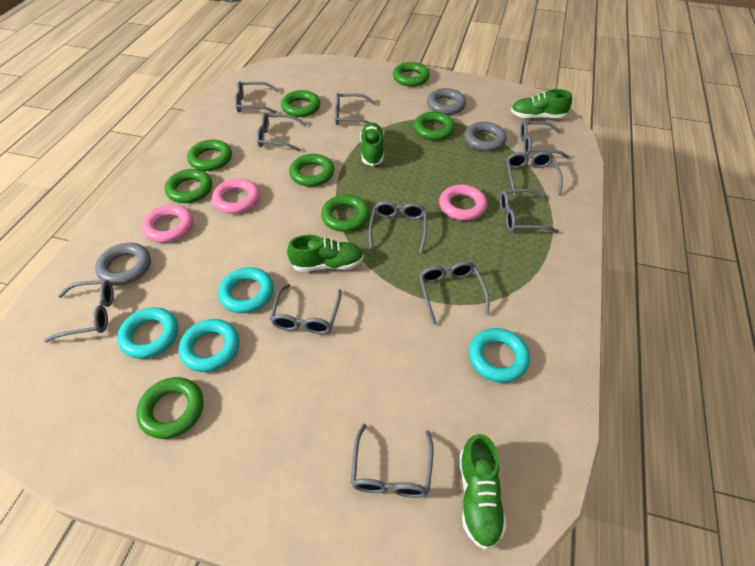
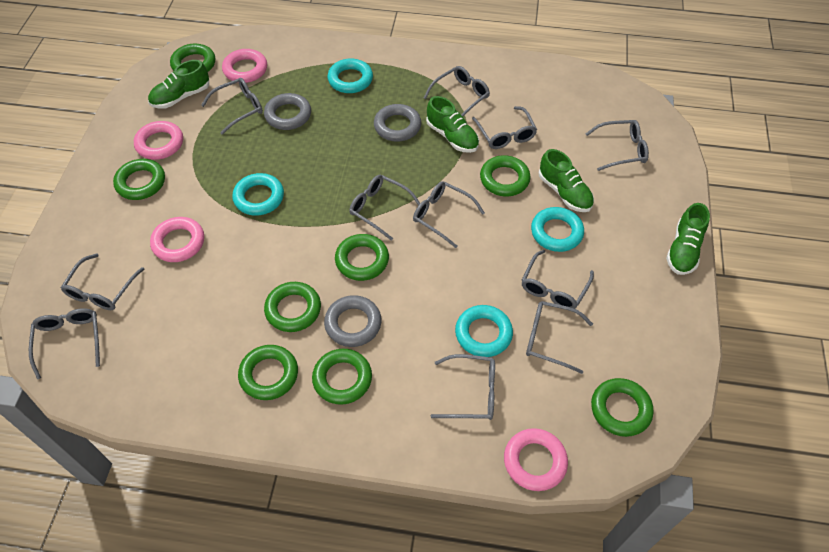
pink ring: [142,205,193,243] [212,178,260,214] [439,184,487,221] = 3 -> [134,121,183,160] [150,217,204,262] [222,49,267,83] [504,428,568,491] = 4

